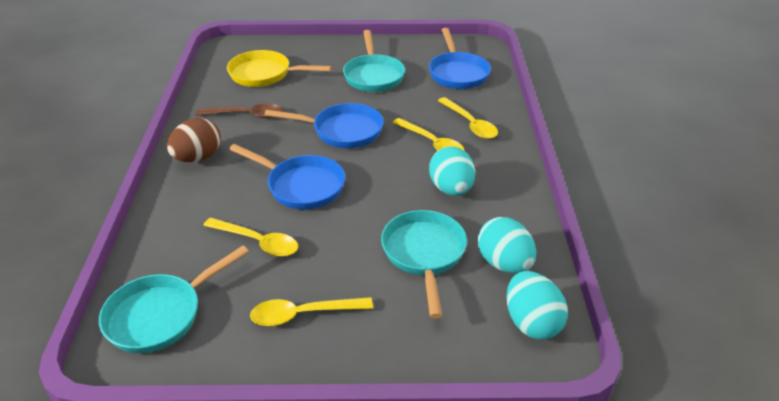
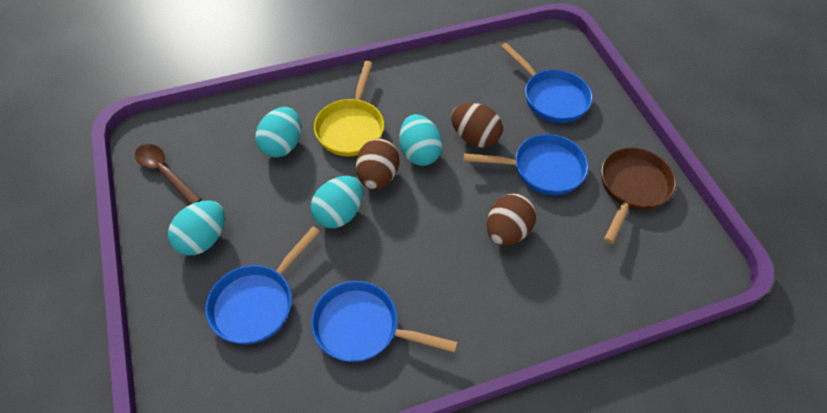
blue pan: [229,144,345,210] [264,103,384,148] [429,28,491,89] = 3 -> [205,226,320,344] [311,281,458,362] [463,134,588,195] [501,43,593,123] = 4
brown egg: [167,118,221,162] = 1 -> [356,138,399,189] [451,103,503,148] [487,193,536,246] = 3
brown pan: none = 0 -> [601,147,676,244] = 1
turquoise egg: [429,147,475,196] [477,217,537,273] [506,271,568,340] = 3 -> [168,200,225,256] [256,107,301,158] [311,176,363,228] [399,114,442,166] = 4
turquoise pan: [99,246,249,353] [343,30,405,92] [381,210,467,318] = 3 -> none = 0
yellow spoon: [203,218,298,257] [250,297,373,326] [392,118,465,151] [438,97,498,139] = 4 -> none = 0

